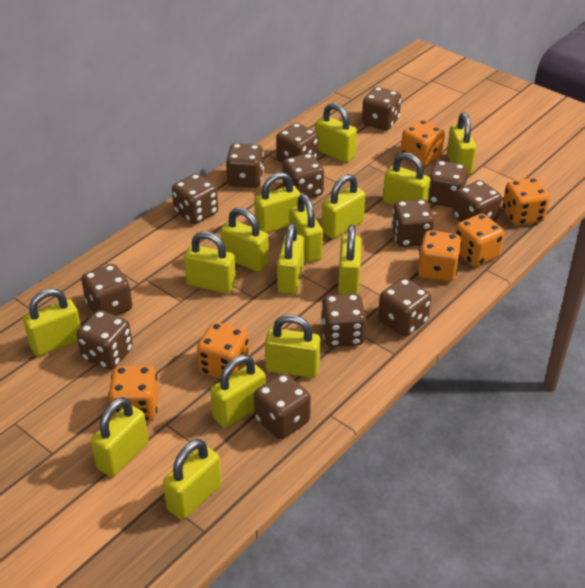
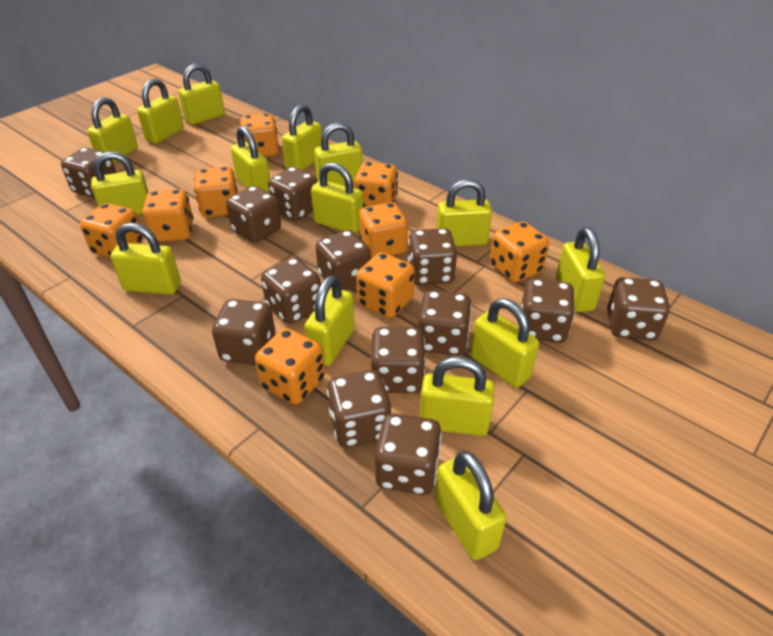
orange dice: [108,366,159,422] [197,322,249,378] [401,120,445,166] [418,230,462,282] [455,214,504,267] [502,178,550,226] = 6 -> [80,203,143,258] [142,189,193,242] [194,166,238,218] [240,113,279,157] [255,328,325,405] [354,162,398,208] [356,252,415,318] [359,202,408,259] [490,221,549,283] = 9

